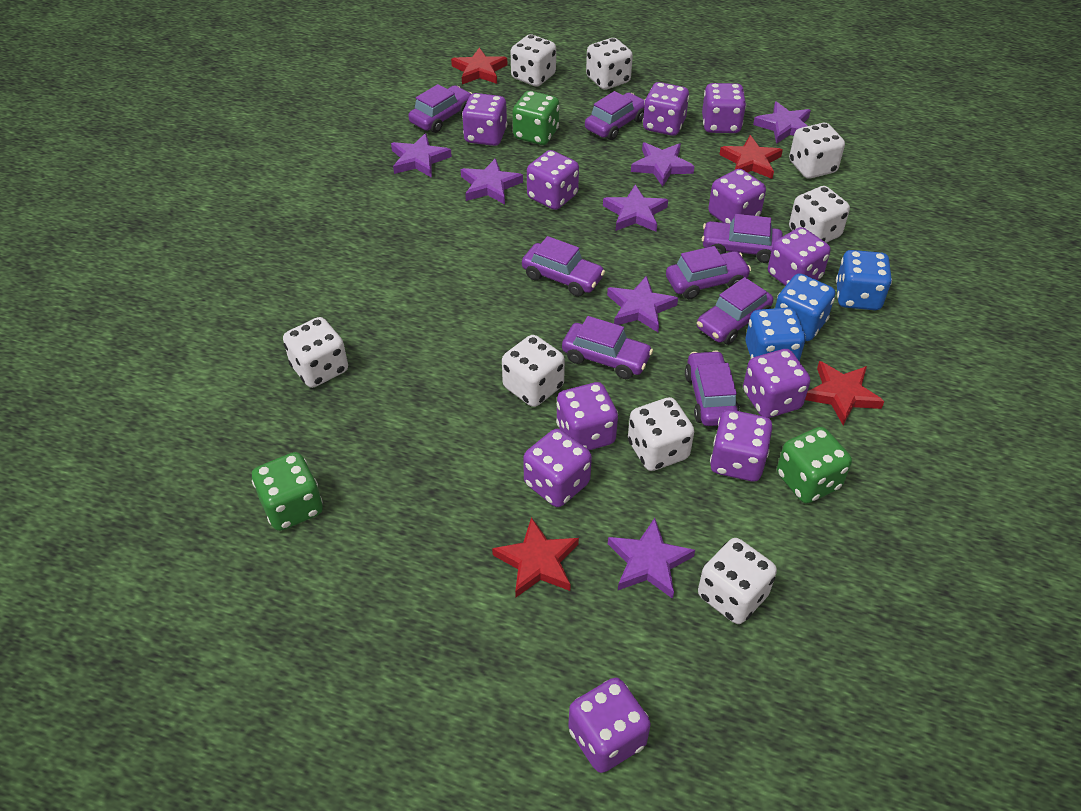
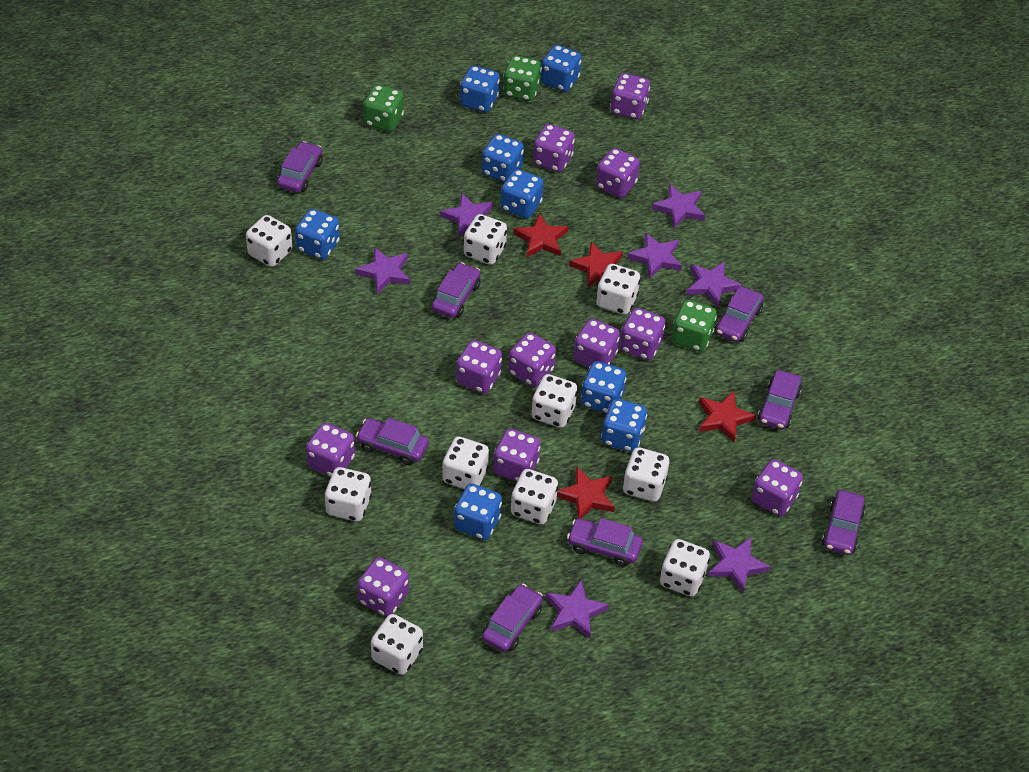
blue dice: [745,307,806,362] [775,273,835,341] [836,250,892,310] = 3 -> [295,209,340,260] [454,484,502,540] [460,65,500,112] [482,134,524,182] [501,169,544,219] [541,45,582,92] [581,361,627,413] [601,399,647,452] = 8
white dice: [283,317,348,388] [502,335,565,407] [511,34,556,87] [586,38,633,90] [628,397,694,471] [698,538,777,624] [789,123,845,179] [789,186,850,243] = 8 -> [246,215,292,267] [324,467,372,521] [371,614,423,675] [442,437,489,489] [464,214,507,265] [511,469,558,524] [531,374,577,428] [596,264,640,315] [623,447,669,502] [660,539,710,596] = 10

